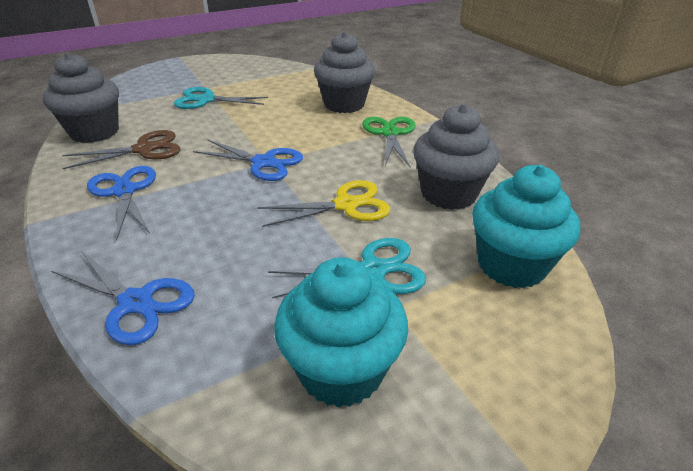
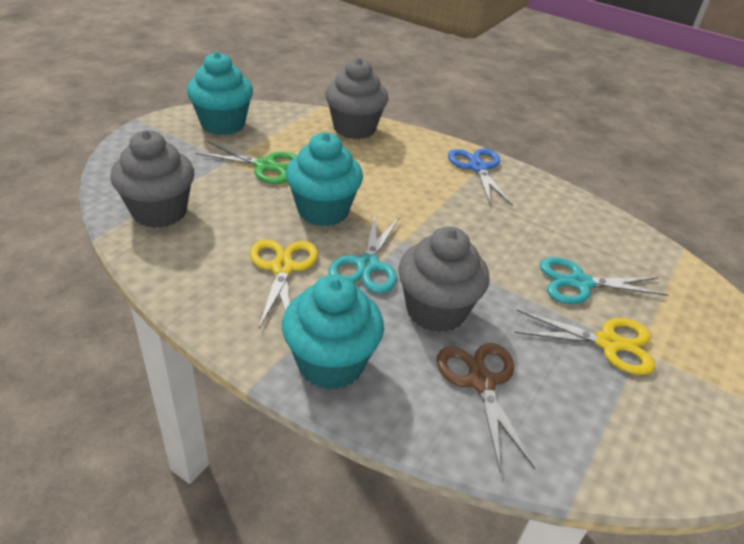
blue scissors: [51,251,195,345] [87,166,156,241] [193,139,303,181] = 3 -> [448,148,513,206] = 1
turquoise cupcake: [274,257,408,408] [472,165,580,288] = 2 -> [187,52,253,135] [282,274,384,390] [286,132,363,226] = 3
yellow scissors: [257,180,391,227] = 1 -> [250,239,318,328] [515,310,655,375] = 2

